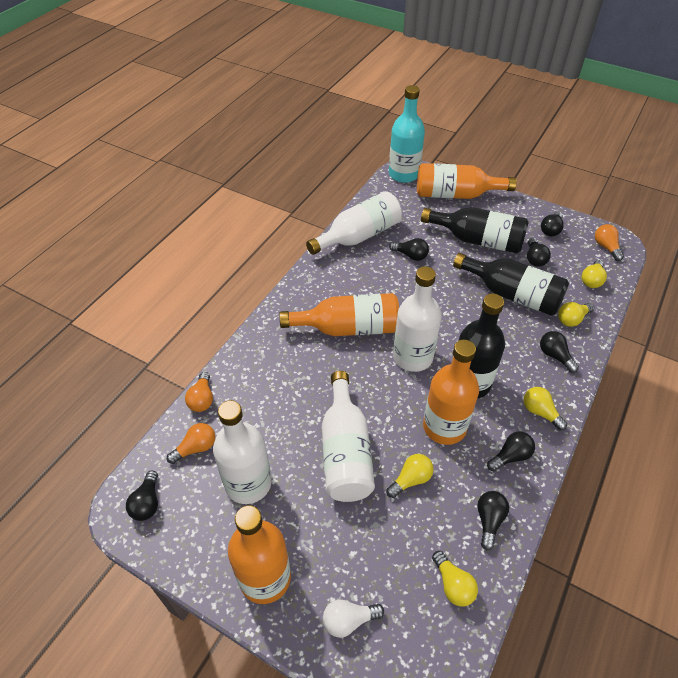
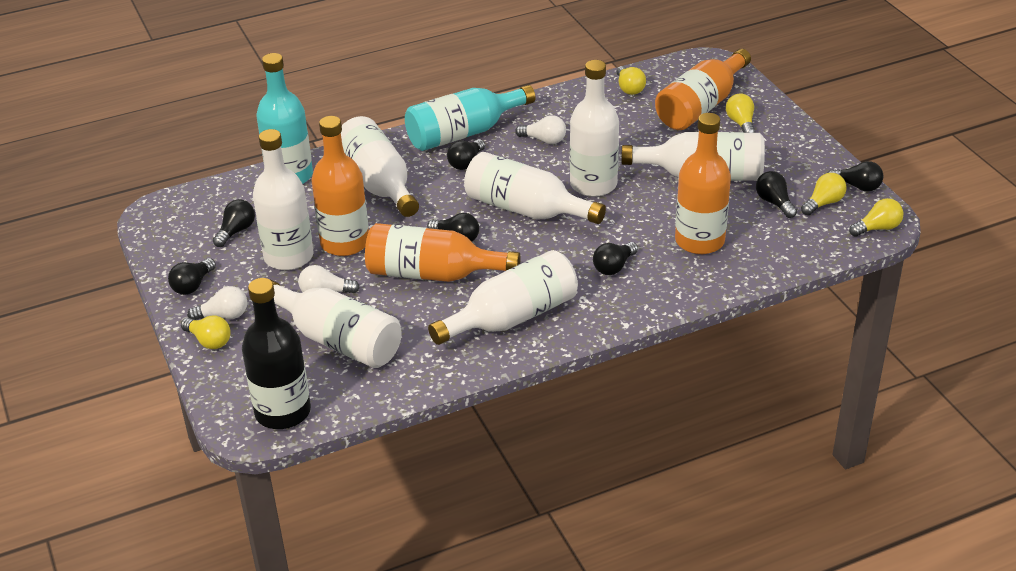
black bottle: [421,207,529,253] [453,253,569,316] [459,293,505,398] = 3 -> [242,278,311,429] = 1
orange light bulb: [167,423,215,464] [185,372,213,412] [595,224,624,261] = 3 -> none = 0
turquoise bottle: [389,85,425,183] = 1 -> [257,53,313,184] [405,85,535,151] = 2
white bottle: [213,400,272,504] [306,191,402,255] [322,371,375,502] [393,266,442,372] = 4 -> [253,129,313,270] [271,280,402,368] [341,116,419,217] [428,250,578,345] [464,152,606,224] [570,60,619,197] [621,132,765,181] = 7
white light bulb: [323,600,384,638] = 1 -> [187,286,247,320] [298,265,360,293] [515,115,566,144] = 3

